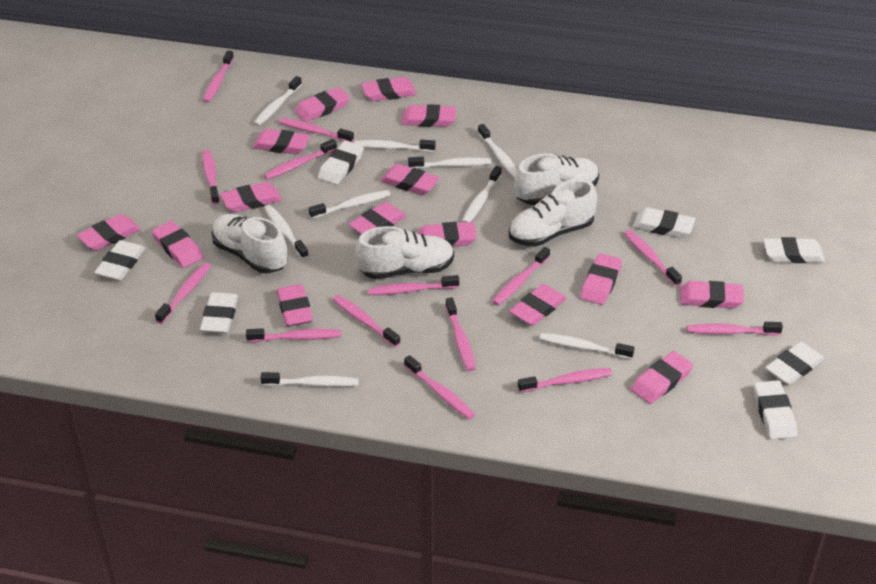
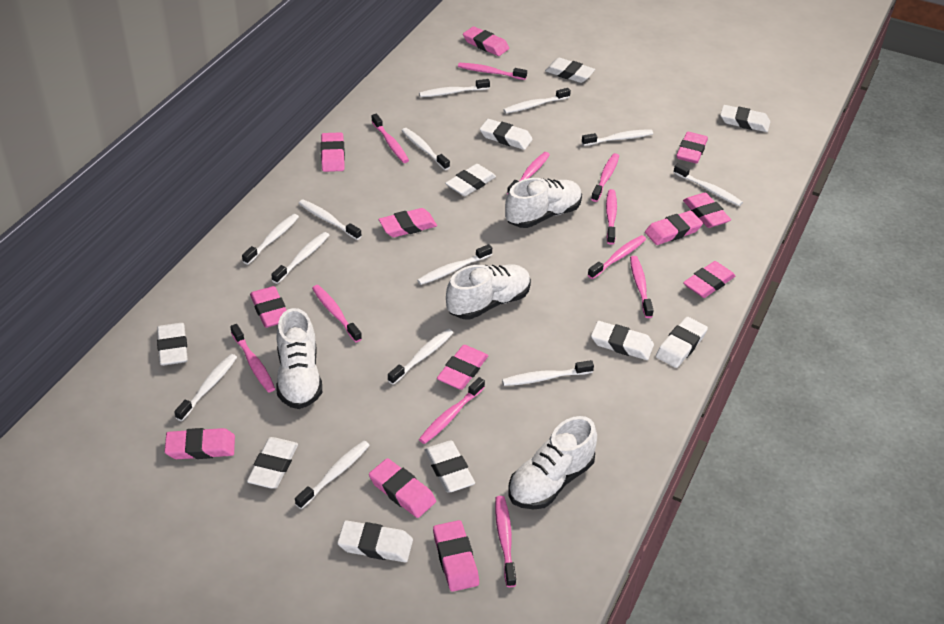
pink eraser: [77,214,141,251] [152,221,204,268] [220,182,282,212] [253,129,310,154] [277,284,313,326] [295,87,350,122] [349,202,407,234] [361,77,417,101] [381,164,440,195] [402,104,456,127] [417,222,477,247] [509,284,567,326] [580,253,622,305] [631,351,693,404] [680,281,744,308] = 15 -> [164,428,235,459] [250,286,286,328] [321,132,345,172] [369,458,436,518] [379,208,437,237] [433,520,479,592] [437,345,488,390] [463,26,509,56] [645,211,703,245] [676,132,708,164] [683,193,731,228] [683,261,735,298] = 12
pink toothbrush: [155,263,211,324] [202,149,220,205] [203,51,234,103] [246,328,341,342] [264,139,337,180] [279,118,354,142] [333,295,401,347] [368,275,459,295] [404,355,475,419] [445,298,476,371] [492,247,550,306] [518,368,612,392] [624,230,682,286] [687,322,783,335] = 14 -> [230,324,275,393] [312,285,362,342] [371,114,409,163] [419,377,485,444] [458,63,527,80] [495,496,516,587] [507,152,550,195] [588,235,646,279] [591,153,619,202] [606,189,617,245] [630,256,654,318] = 11
white eraser: [94,240,145,281] [200,292,238,333] [318,141,364,185] [633,208,695,238] [754,381,797,439] [763,237,825,263] [765,342,825,385] = 7 -> [157,323,188,366] [247,437,298,489] [337,520,413,562] [424,441,475,492] [445,164,496,196] [480,119,533,150] [545,58,595,83] [591,321,654,360] [656,317,708,368] [720,105,770,132] = 10
white toothbrush: [254,76,302,126] [260,372,359,387] [264,205,309,259] [309,190,390,219] [354,140,436,152] [408,157,491,169] [462,166,502,223] [478,124,517,178] [539,333,635,359] = 9 -> [174,354,237,421] [242,214,299,265] [271,232,329,284] [295,441,370,509] [299,200,362,240] [388,329,453,385] [402,128,450,170] [417,244,492,285] [419,79,490,97] [502,360,594,386] [503,88,571,114] [582,129,653,146] [673,163,743,206] = 13

